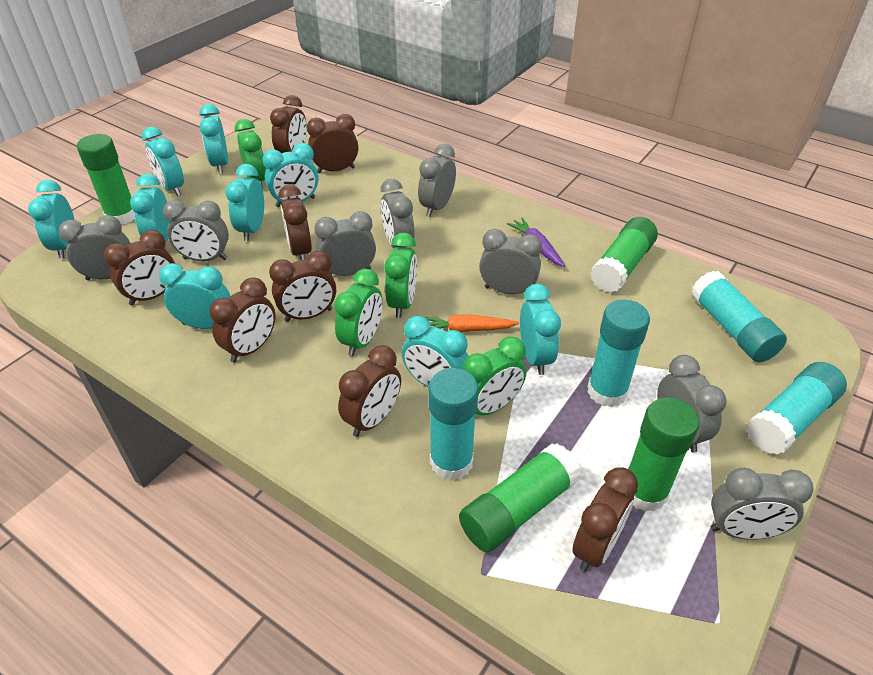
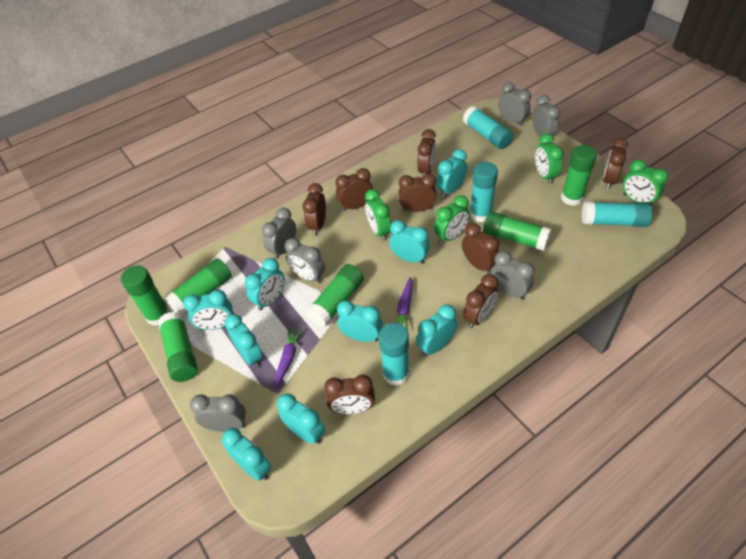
green glue stick: [77,134,135,224] [459,443,582,552] [590,217,658,293] [629,397,699,512] = 4 -> [121,265,170,326] [158,312,198,382] [164,258,232,314] [306,264,364,327] [483,211,551,251] [561,145,597,206] = 6
grey clock: [59,215,130,280] [163,200,229,261] [314,211,376,276] [381,179,415,248] [418,144,456,217] [479,229,542,294] [657,355,727,453] [711,468,814,540] = 8 -> [190,394,246,432] [262,208,296,259] [285,238,325,283] [491,251,534,300] [498,82,531,126] [532,95,560,137] = 6
orange carrot: [425,314,519,332] = 1 -> none = 0
purple carrot: [507,218,565,267] = 1 -> [275,328,303,389] [395,277,413,331] = 2

